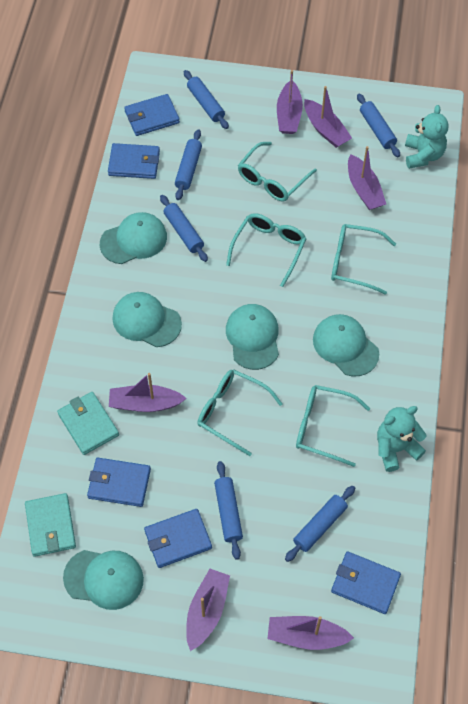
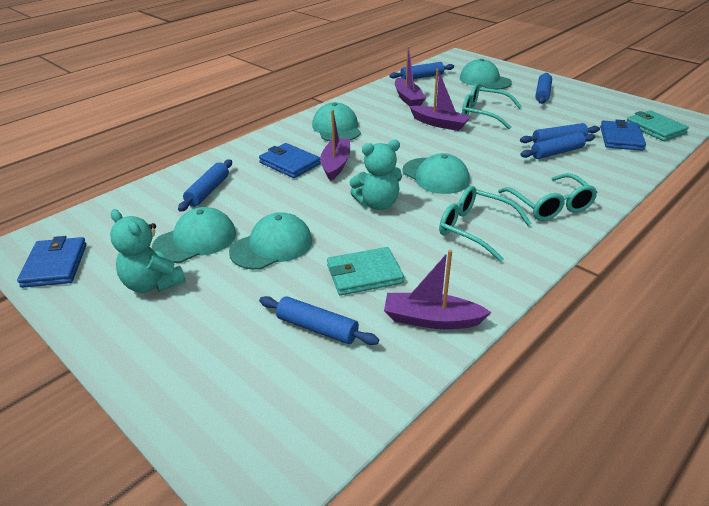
blue wallet: [87,458,151,507] [108,143,160,179] [124,94,180,136] [144,509,212,568] [331,551,401,614] = 5 -> [17,236,87,288] [259,143,321,178] [600,120,646,151] = 3
purple boat: [109,373,187,412] [186,569,230,651] [267,616,354,650] [277,70,303,134] [304,86,352,148] [348,146,386,210] = 6 -> [320,110,350,181] [384,250,492,329] [395,46,426,106] [409,69,471,131] = 4
turquoise glasses: [197,369,282,456] [226,213,307,287] [238,142,317,201] [296,385,370,467] [331,224,396,295] = 5 -> [439,186,532,262] [462,84,522,129] [498,173,597,221] = 3

